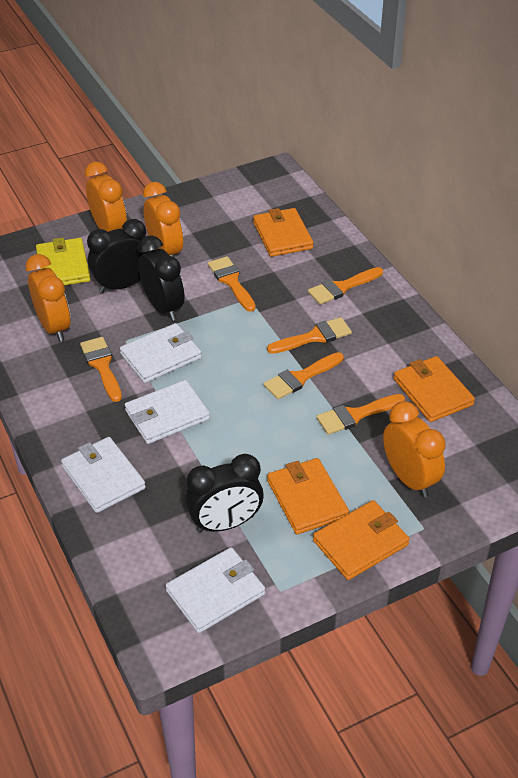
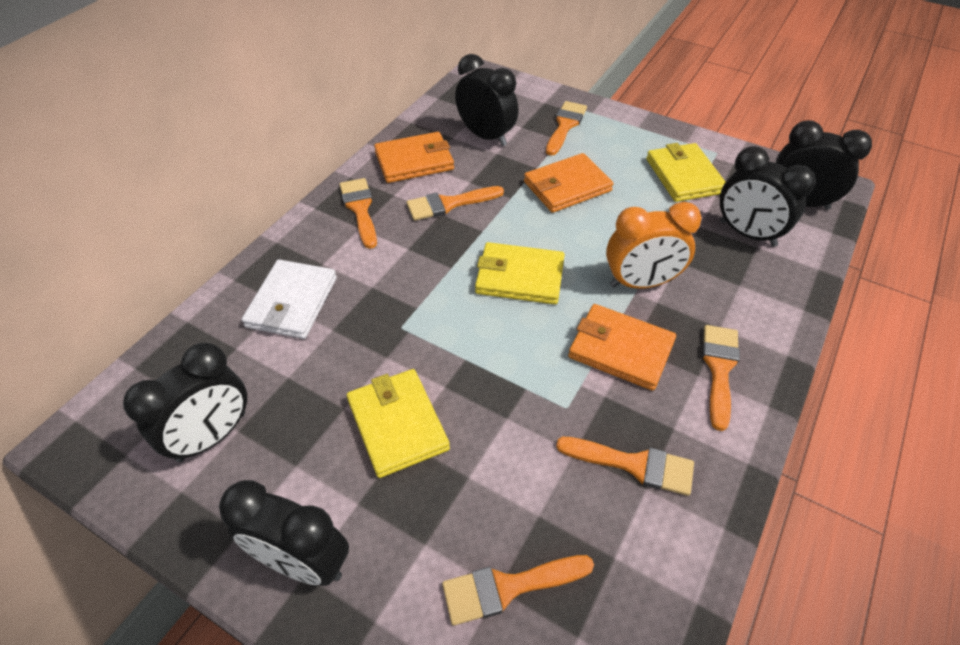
black clock: [87,219,149,293] [138,235,185,321] [185,454,264,533] = 3 -> [123,343,247,462] [219,480,349,586] [455,54,518,146] [720,146,816,247] [775,120,872,210] = 5
orange clock: [26,254,71,341] [85,162,127,232] [143,182,183,258] [383,401,446,498] = 4 -> [606,202,702,289] = 1
orange wallet: [253,208,313,257] [267,458,349,534] [313,500,410,580] [394,356,475,422] = 4 -> [374,132,454,183] [524,153,614,213] [568,304,676,390] = 3
white wallet: [61,437,146,513] [120,323,202,383] [125,380,210,444] [165,547,265,633] = 4 -> [242,259,337,339] = 1
yellow wallet: [36,238,90,285] = 1 -> [347,369,450,478] [475,242,565,304] [646,143,726,202] = 3

